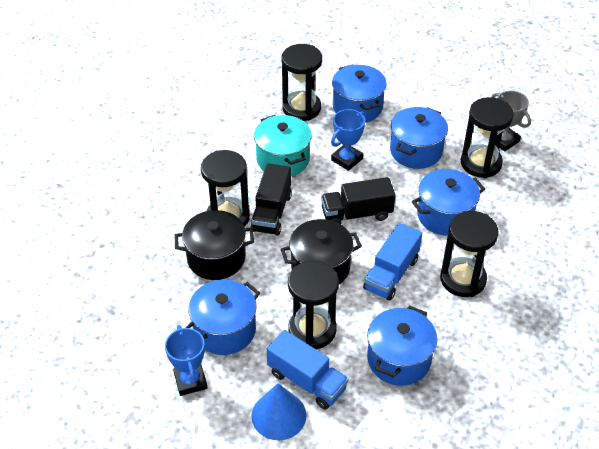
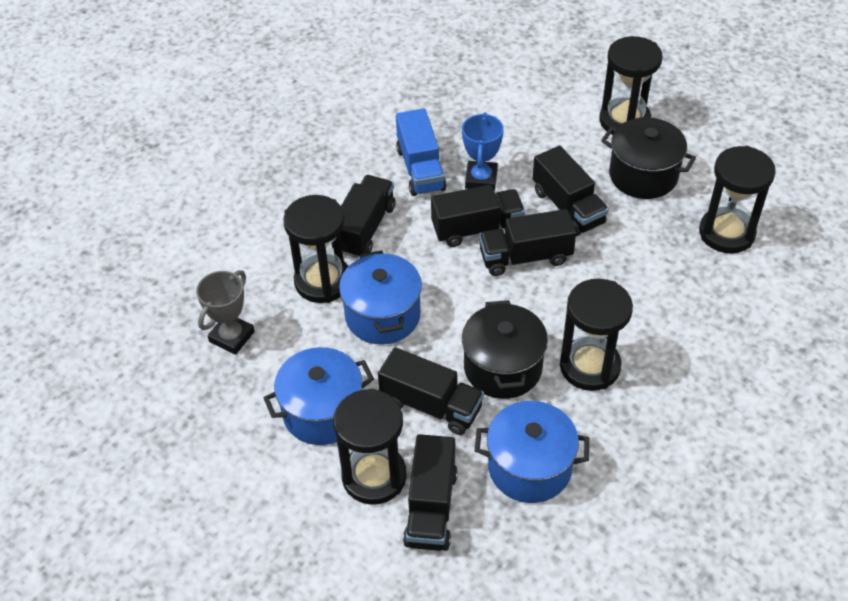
black truck: [250,163,292,236] [321,177,396,224] = 2 -> [332,175,396,258] [378,347,484,435] [403,434,458,551] [431,185,525,247] [479,209,576,276] [533,146,609,236] = 6
blue cone: [252,383,307,440] = 1 -> none = 0
blue pot: [185,279,260,355] [332,64,387,123] [367,305,437,386] [390,107,448,169] [412,169,485,236] = 5 -> [263,347,374,445] [339,250,422,345] [475,401,590,503] = 3
blue trophy: [165,325,208,396] [331,109,366,171] = 2 -> [462,112,504,191] = 1
blue truck: [267,330,348,410] [363,223,422,301] = 2 -> [396,109,447,196] = 1
turquoise pot: [254,115,312,176] = 1 -> none = 0

